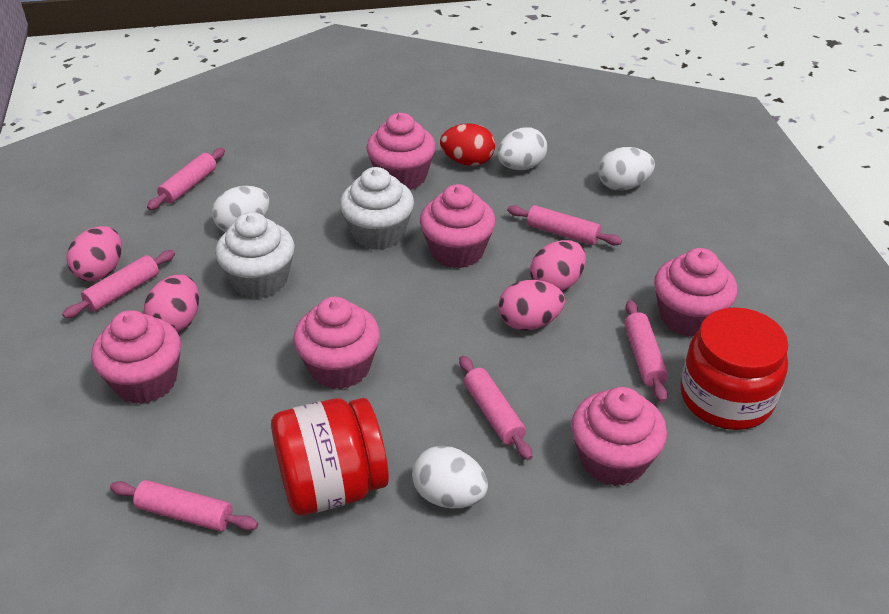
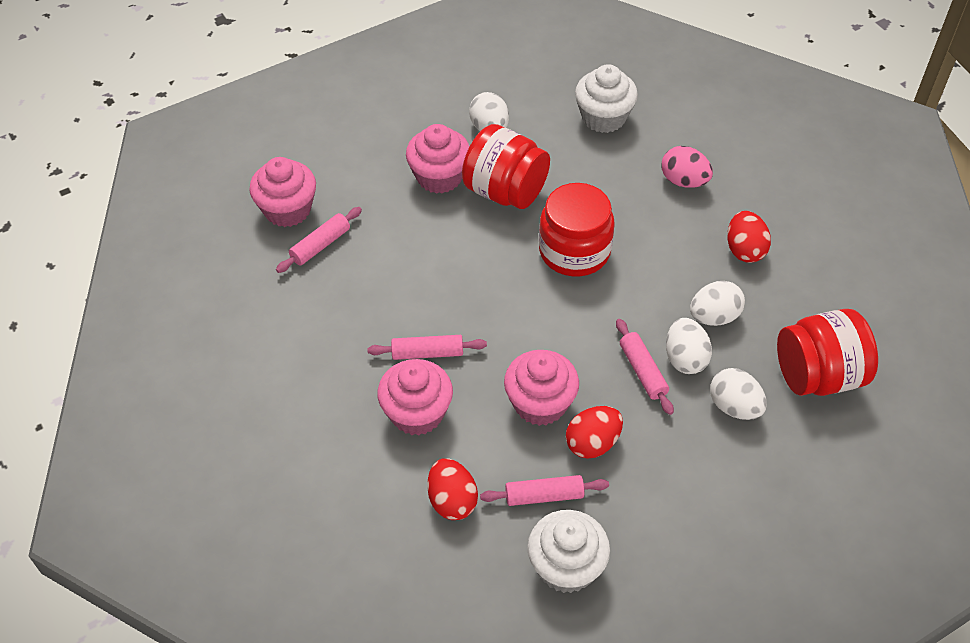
pink cupcake: [91,310,181,404] [293,297,380,389] [366,113,436,190] [420,184,495,269] [571,387,667,486] [654,248,737,337] = 6 -> [249,157,316,227] [377,359,453,436] [406,124,470,194] [504,350,579,426] = 4
pink egg: [66,226,122,281] [144,274,199,332] [498,280,565,330] [530,240,586,291] = 4 -> [661,146,713,188] = 1
pink rolling pin: [62,250,175,318] [110,480,258,531] [147,148,225,210] [459,356,532,460] [507,205,622,245] [624,300,668,403] = 6 -> [276,207,362,273] [367,335,487,360] [480,475,609,506] [616,319,674,415] = 4
red egg: [440,123,495,166] = 1 -> [428,458,478,520] [566,406,623,459] [727,211,771,263] = 3
red jar: [271,398,389,516] [681,307,788,430] = 2 -> [462,124,550,209] [539,183,615,276] [777,309,878,396] = 3

